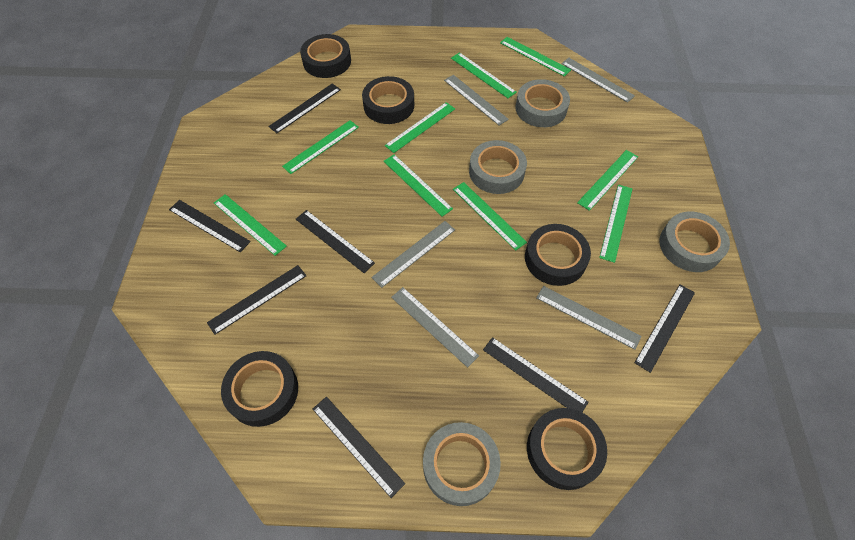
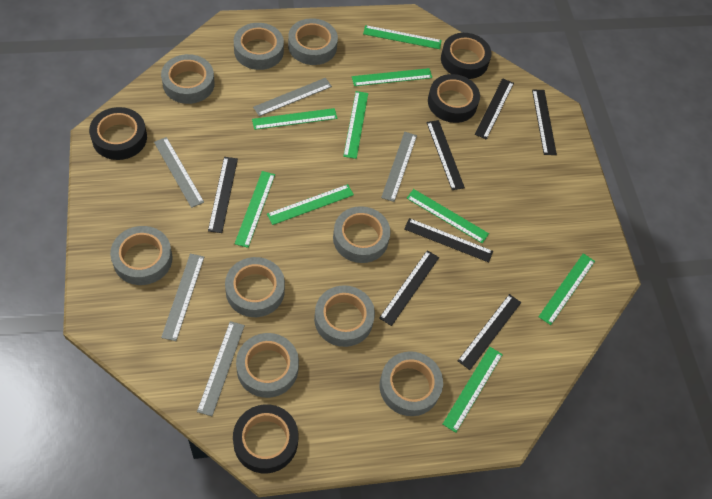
black tape: [221,351,298,427] [300,34,351,78] [362,76,414,124] [525,224,591,286] [527,408,607,490] = 5 -> [89,107,147,160] [233,404,299,473] [428,74,480,123] [441,33,492,79] = 4
grey tape: [423,422,501,506] [469,140,527,194] [515,79,570,127] [659,212,730,272] = 4 -> [110,226,173,285] [161,54,215,104] [225,257,285,317] [234,23,284,70] [236,333,299,398] [288,18,338,65] [314,285,375,347] [333,206,390,263] [380,351,443,416] = 9

